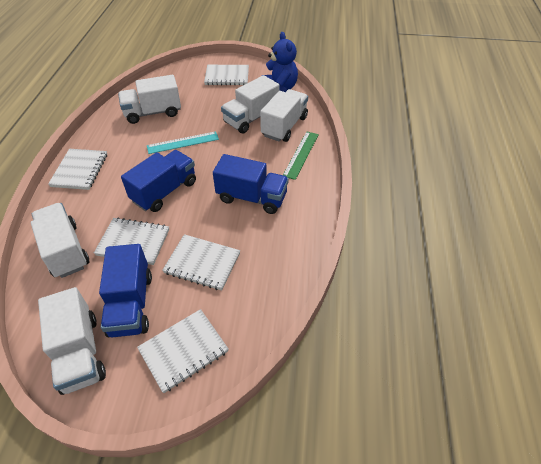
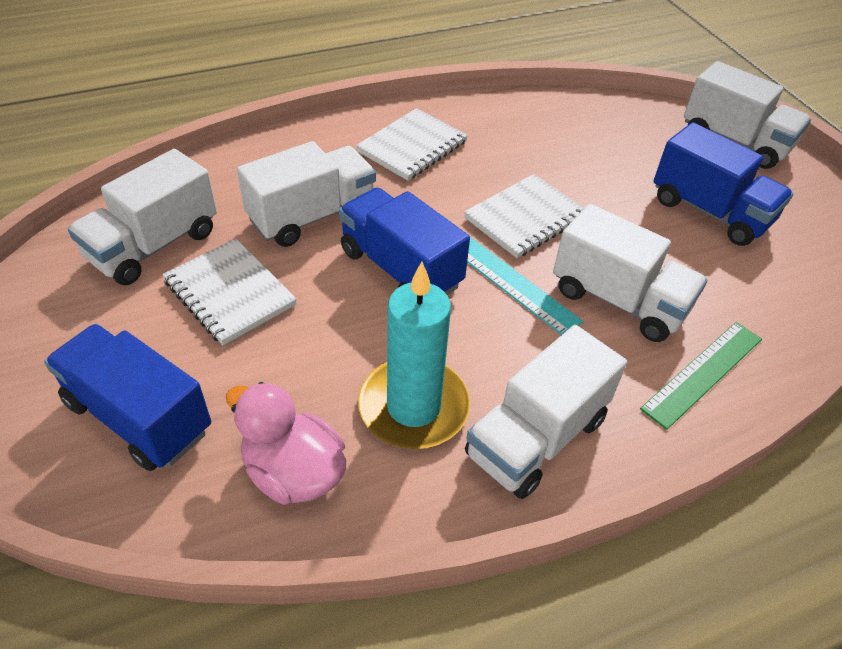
blue teddy bear: [265,32,298,92] = 1 -> none = 0
pink duck: none = 0 -> [226,382,346,505] = 1
turquoise candle: none = 0 -> [358,262,470,449] = 1
white notebook: [48,149,107,190] [94,217,169,265] [137,309,229,393] [162,234,240,291] [204,65,249,85] = 5 -> [162,238,297,345] [356,108,468,181] [464,174,584,258] = 3

